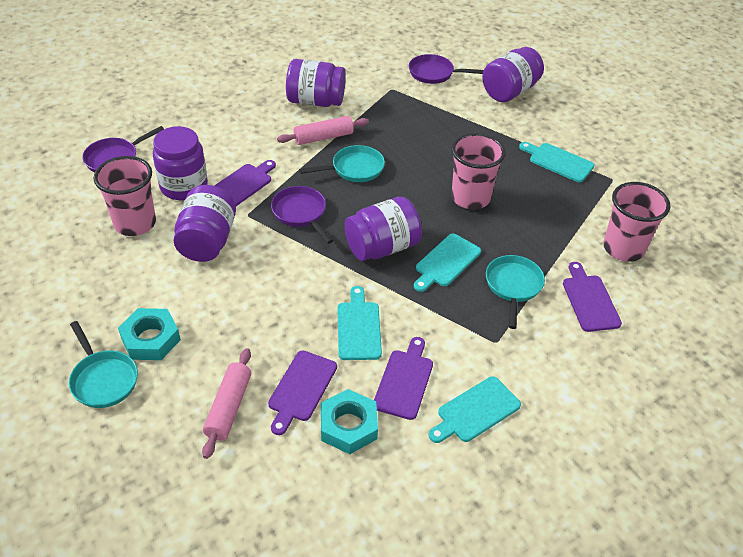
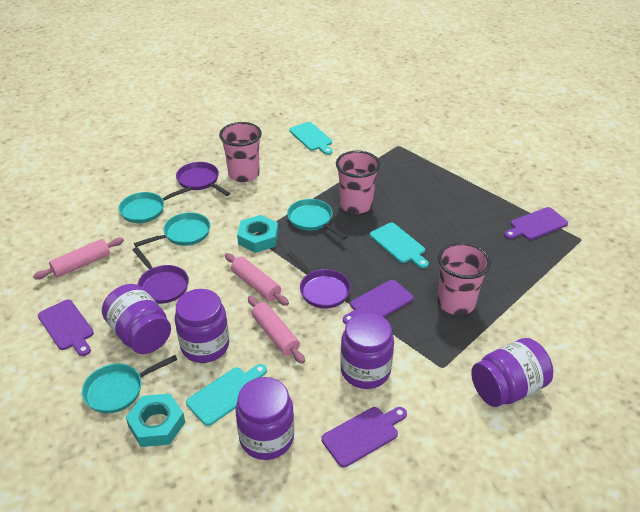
pink rolling pin: [202,348,251,459] [277,116,369,145] = 2 -> [33,238,124,279] [225,253,289,306] [248,296,305,364] = 3
turquoise cutting board: [337,286,382,360] [414,234,481,292] [429,376,521,443] [519,142,594,182] = 4 -> [186,364,267,426] [289,122,333,155] [370,223,429,268] = 3
turquoise pan: [69,321,138,408] [299,145,385,182] [486,255,545,329] = 3 -> [82,355,177,414] [119,186,192,223] [134,212,210,247] [287,199,347,240] = 4

